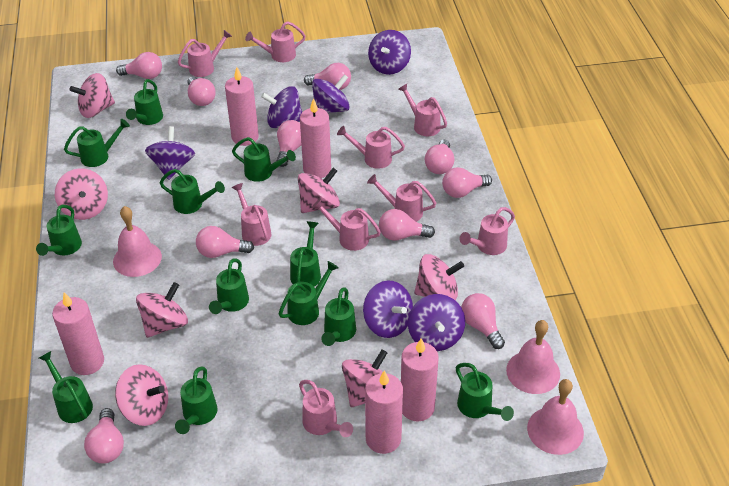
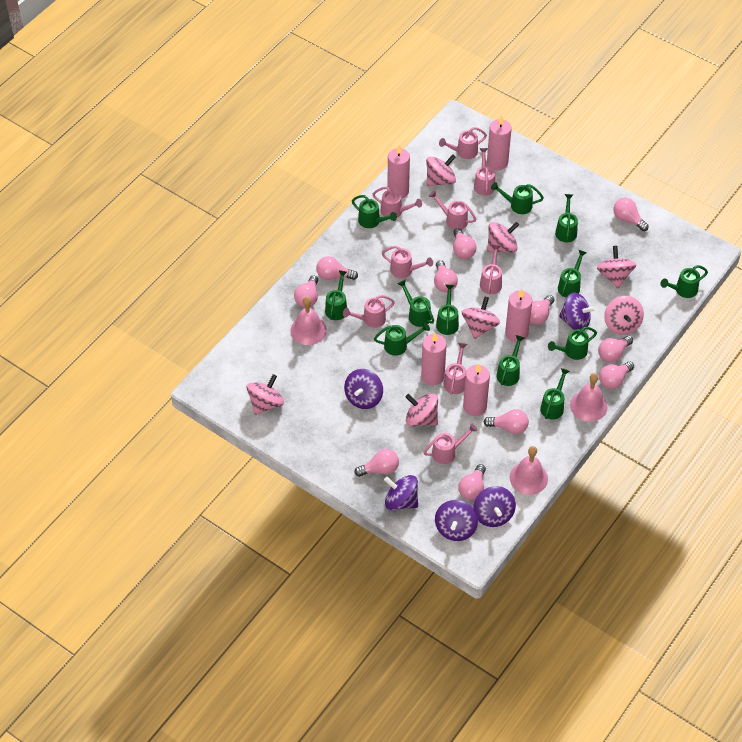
pink light bulb: [84,408,124,464] [116,52,162,79] [188,77,216,106] [196,226,254,258] [277,120,301,167] [304,63,351,90] [379,209,435,241] [425,139,454,174] [442,167,492,198] [461,293,505,349] = 10 -> [294,275,318,308] [316,256,358,280] [355,449,399,477] [434,260,458,292] [453,228,477,259] [458,464,486,500] [484,409,529,434] [530,295,554,325] [598,336,633,363] [599,361,634,389] [613,198,649,231] = 11
purple spinning top: [145,126,195,180] [261,86,302,128] [312,74,350,113] [363,280,413,338] [368,30,411,75] [408,294,465,351] = 6 -> [344,369,383,409] [384,475,418,510] [435,500,478,541] [473,486,516,527] [559,293,596,331] = 5

